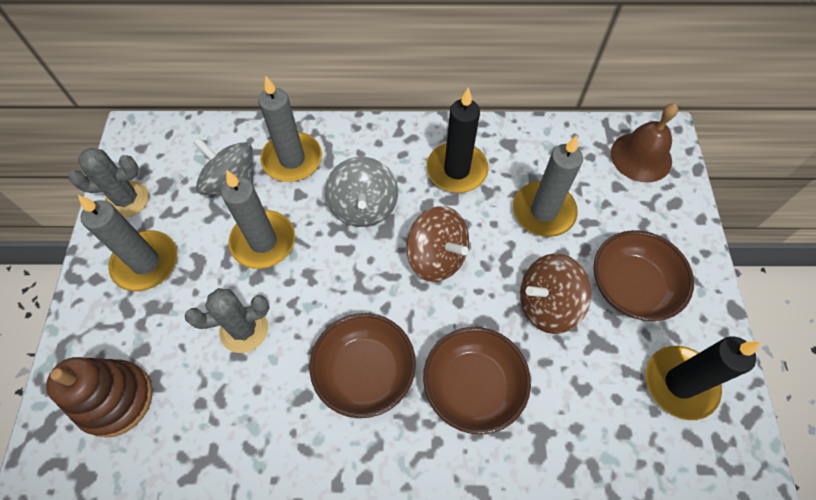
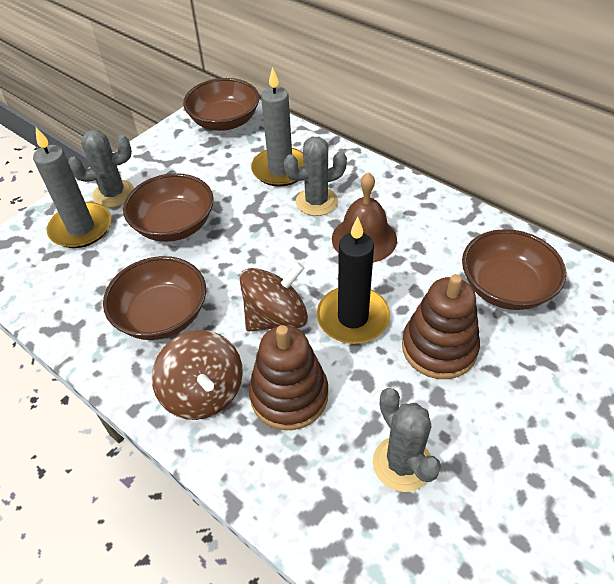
black candle: [427,87,488,193] [646,336,761,420] = 2 -> [317,217,390,344] = 1
brown bowl: [309,313,416,418] [423,327,531,435] [593,230,694,321] = 3 -> [103,256,206,340] [123,173,214,242] [183,78,259,131] [462,229,566,310] = 4
brown stacking toy: [46,357,153,438] = 1 -> [249,325,328,430] [402,274,480,379] = 2
grey cactus: [68,148,149,218] [185,288,269,353] = 2 -> [68,130,134,207] [284,137,347,216] [373,388,441,492] = 3
grey candle: [78,195,177,291] [221,170,295,269] [259,76,322,182] [513,135,583,237] = 4 -> [33,127,111,248] [251,67,304,187] = 2
grey spinning top: [193,137,253,195] [325,157,398,227] = 2 -> none = 0

